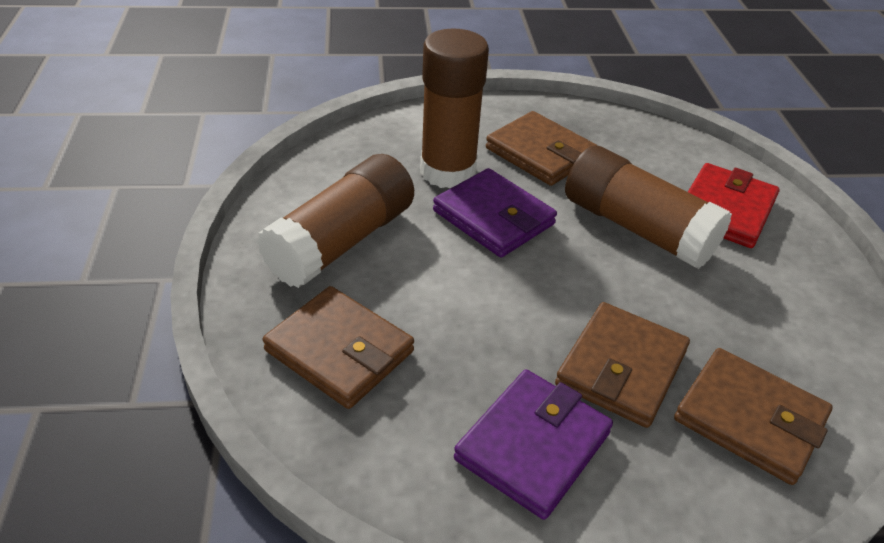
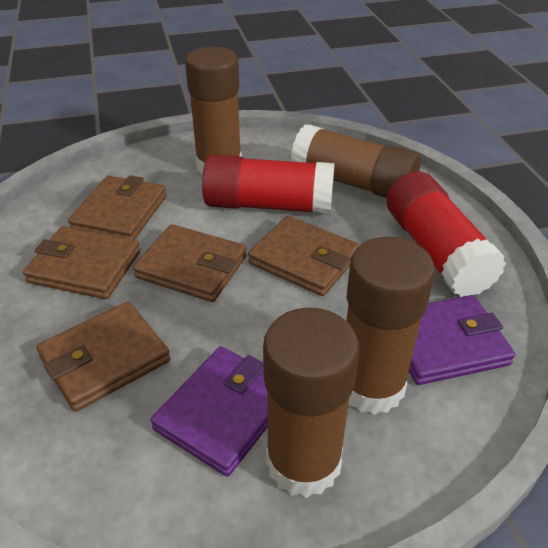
brown glue stick: [257,154,414,288] [420,28,489,188] [565,145,732,269] = 3 -> [185,47,242,175] [263,308,359,498] [291,124,421,198] [346,237,435,415] = 4
brown wallet: [263,286,414,409] [486,111,598,186] [555,302,690,428] [674,348,832,485] = 4 -> [23,226,140,299] [36,301,171,412] [68,175,166,240] [133,224,247,302] [248,216,360,296] = 5
red glue stick: none = 0 -> [202,154,335,215] [386,171,506,297] = 2
red wallet: [688,163,779,248] = 1 -> none = 0

